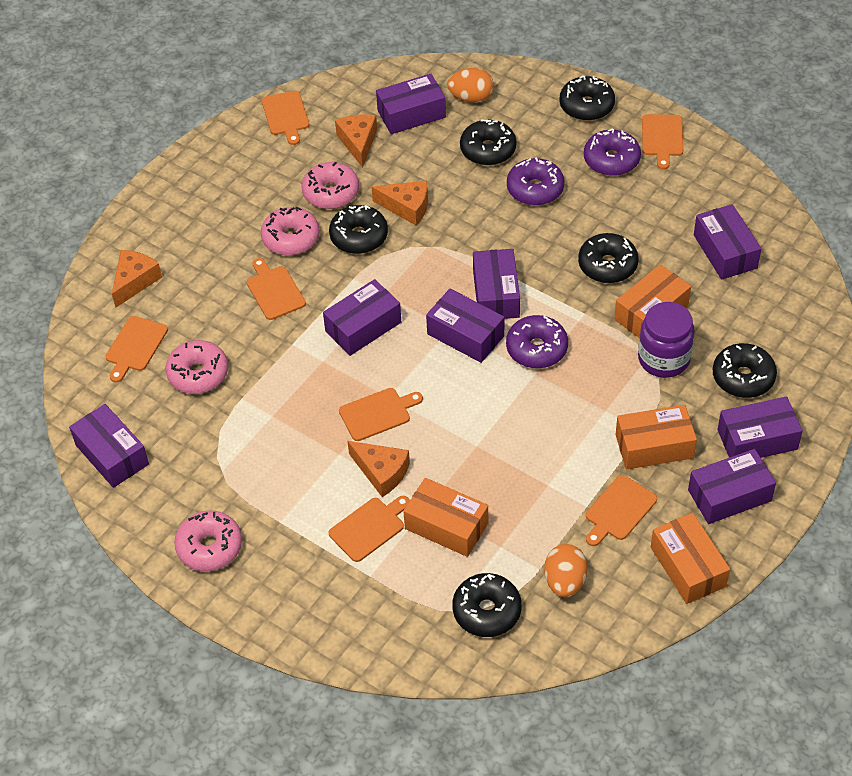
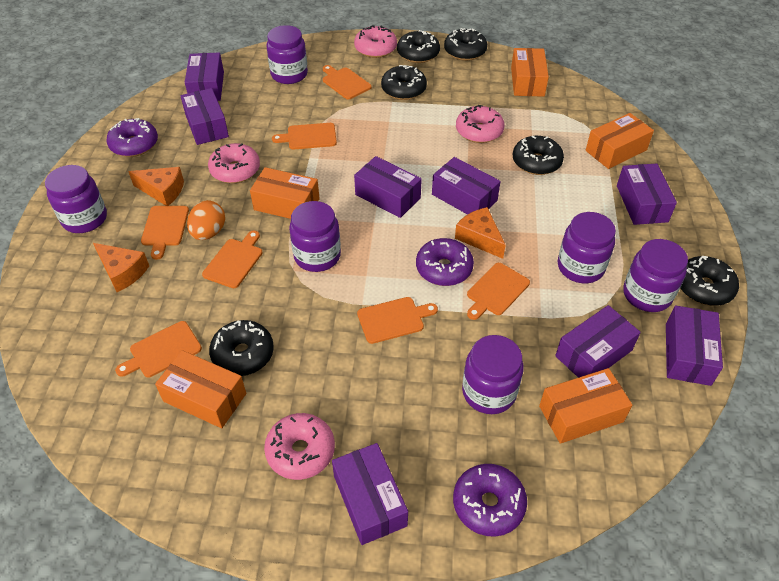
orange box: [403,478,488,557] [614,264,691,337] [616,405,697,469] [651,513,730,604] = 4 -> [155,350,246,428] [250,167,320,219] [511,48,549,97] [539,368,632,444] [586,113,654,169] = 5
orange cheese: [112,250,162,307] [335,114,377,168] [347,441,410,497] [371,180,428,226] = 4 -> [93,243,149,292] [128,167,184,206] [455,207,506,259] = 3
orange egg: [447,68,494,103] [544,544,587,597] = 2 -> [187,200,225,240] = 1
purple jar: [638,302,695,378] = 1 -> [45,165,107,233] [267,25,308,84] [289,201,341,272] [462,335,524,414] [558,212,616,283] [623,239,688,312] = 6

